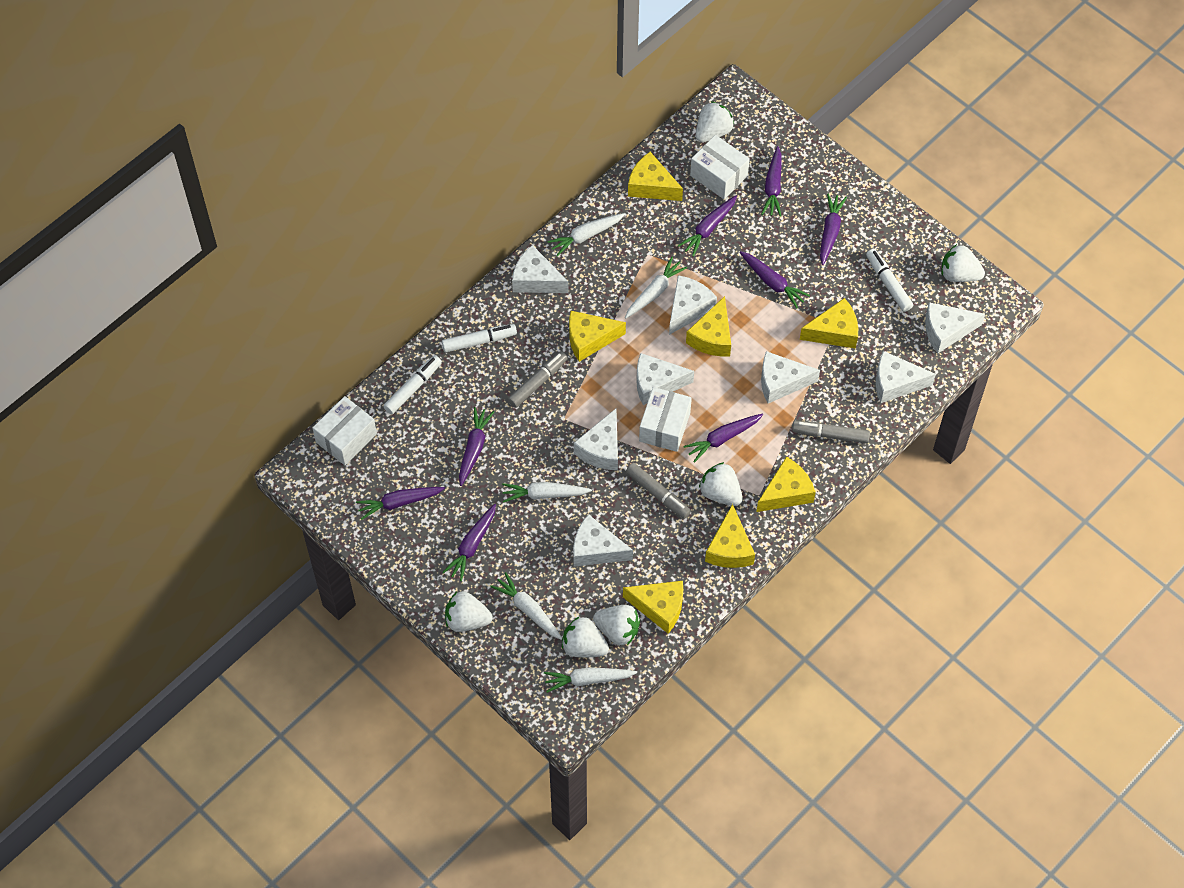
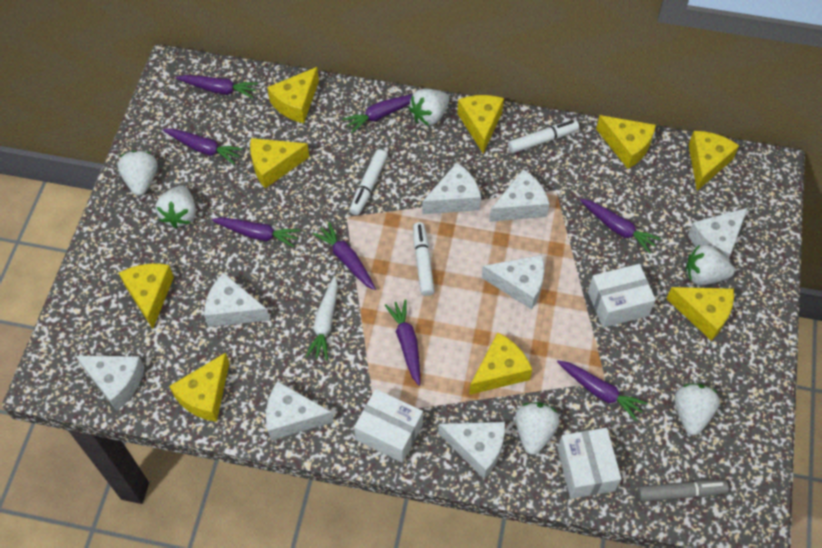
grey marker: [507,351,568,408] [626,463,691,519] [792,421,870,444] = 3 -> [637,480,729,502] = 1
white carrot: [490,572,562,640] [502,482,592,503] [544,667,637,693] [547,213,625,256] [625,257,687,318] = 5 -> [305,276,338,361] = 1
yellow cheese: [569,311,626,362] [623,581,683,634] [628,152,683,201] [686,296,731,356] [705,504,755,568] [756,456,816,512] [800,298,858,349] = 7 -> [119,264,174,329] [169,353,230,422] [250,138,309,188] [267,67,319,123] [457,95,504,153] [469,332,532,395] [596,115,656,169] [666,287,734,341] [688,131,739,191] = 9

